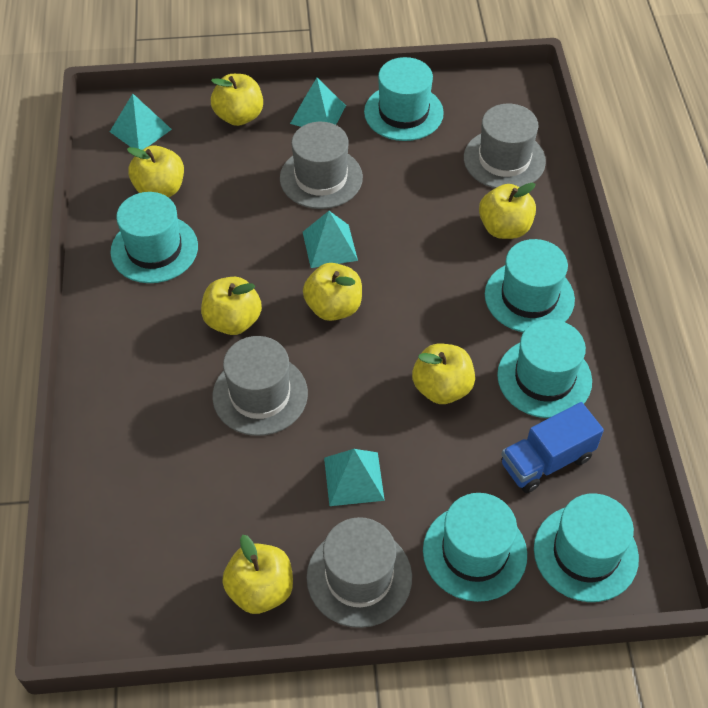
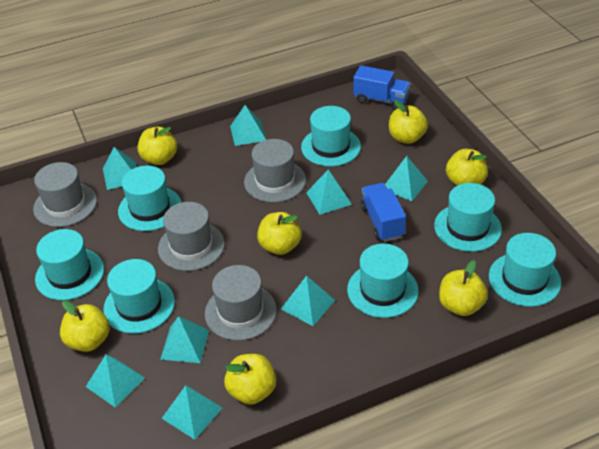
blue truck: [501,402,604,493] = 1 -> [353,65,411,110] [361,183,406,242] = 2
turquoise hat: [110,192,198,283] [364,57,444,141] [423,493,527,602] [485,239,575,332] [497,319,592,418] [534,493,639,602] = 6 -> [35,229,104,300] [103,259,175,334] [118,166,182,231] [301,106,361,166] [347,244,419,318] [434,183,502,252] [489,233,561,307] = 7
turquoise pyramid: [110,94,172,150] [290,78,346,127] [303,211,358,268] [324,449,385,506] = 4 -> [86,354,145,408] [103,147,137,190] [160,316,209,363] [162,385,223,440] [230,105,266,146] [281,276,335,326] [306,169,352,215] [385,156,428,201] = 8

